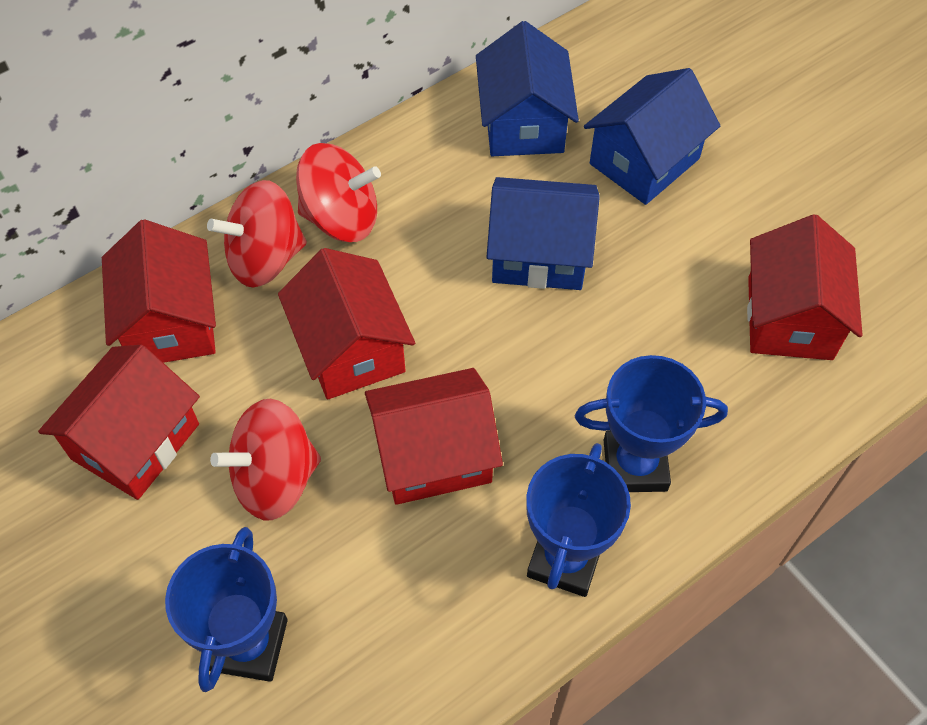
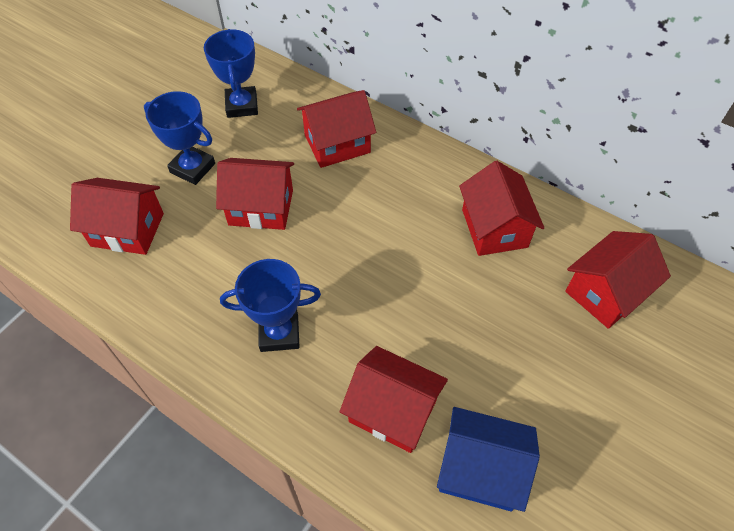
blue house: [476,21,579,156] [487,177,600,290] [584,68,720,205] = 3 -> [437,407,540,512] = 1
red house: [38,345,200,500] [102,219,216,363] [278,248,415,400] [365,368,503,505] [747,214,863,360] = 5 -> [70,178,164,255] [216,158,294,230] [297,90,376,168] [340,346,448,453] [459,161,544,256] [565,231,671,329] = 6
red spinning top: [207,180,307,288] [210,398,321,520] [296,143,381,242] = 3 -> none = 0

